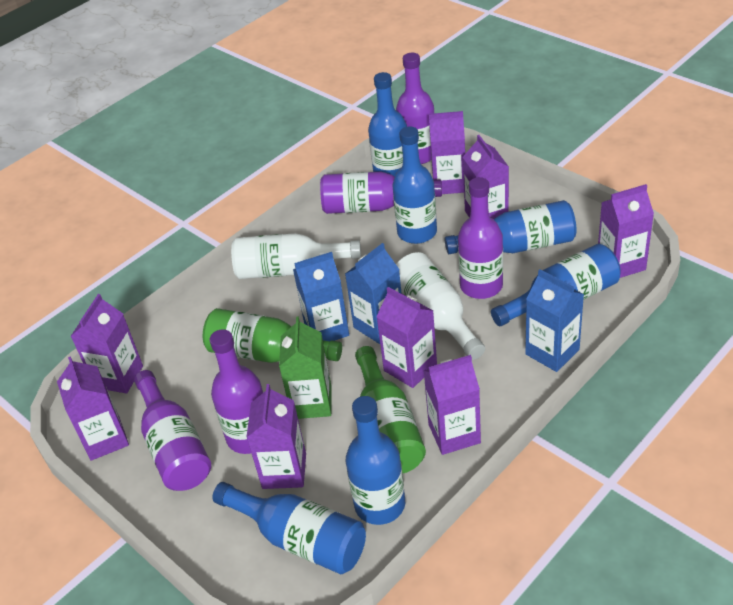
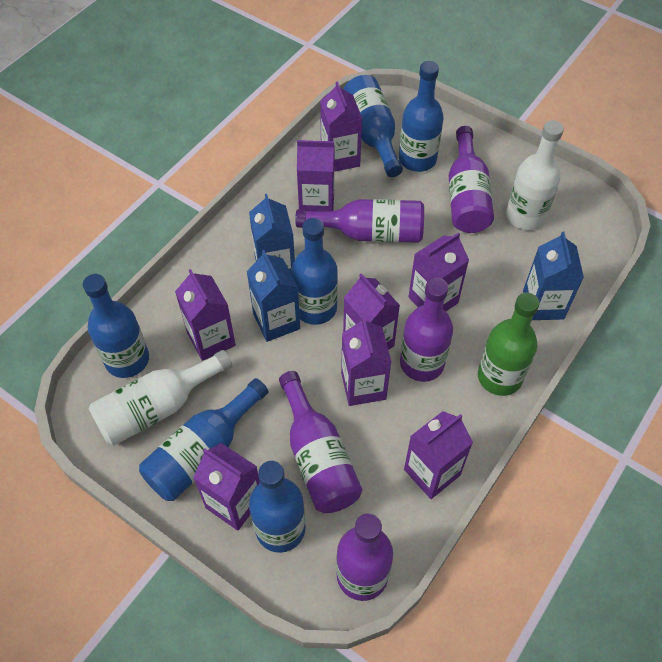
green bottle: [203,308,342,363] [355,346,426,473] = 2 -> [478,293,539,396] = 1
green carton: [279,317,332,419] = 1 -> none = 0

